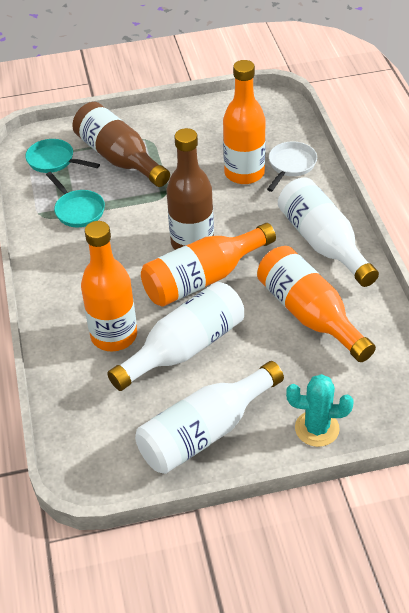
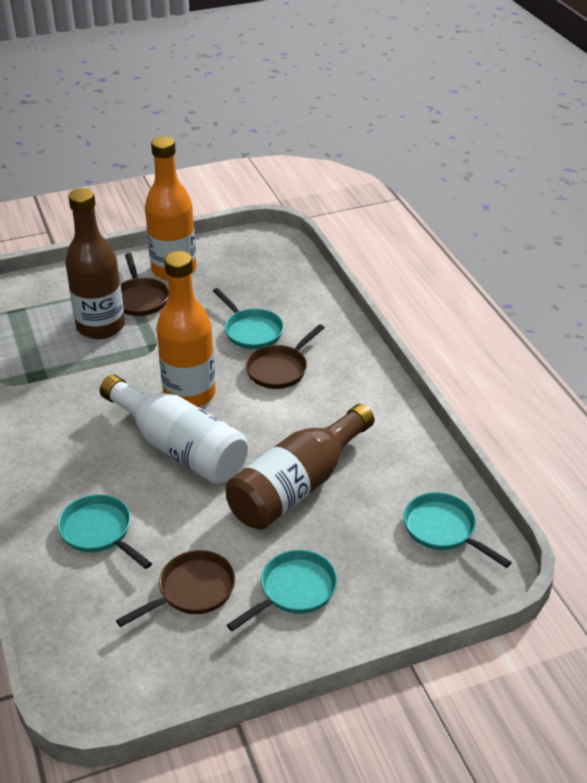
brown pan: none = 0 -> [116,550,236,627] [120,253,169,316] [245,324,325,389] = 3
orange bottle: [81,221,137,351] [141,223,276,307] [223,60,266,184] [257,246,376,362] = 4 -> [145,136,197,280] [156,251,216,407] = 2
turquoise cactus: [286,374,354,447] = 1 -> none = 0
turquoise pan: [25,139,100,173] [46,172,105,227] = 2 -> [58,494,152,569] [213,288,284,349] [227,550,337,631] [403,492,512,568] = 4
white bottle: [107,282,244,391] [135,361,284,474] [278,177,379,287] = 3 -> [100,375,248,484] = 1
white pan: [267,141,317,192] = 1 -> none = 0

